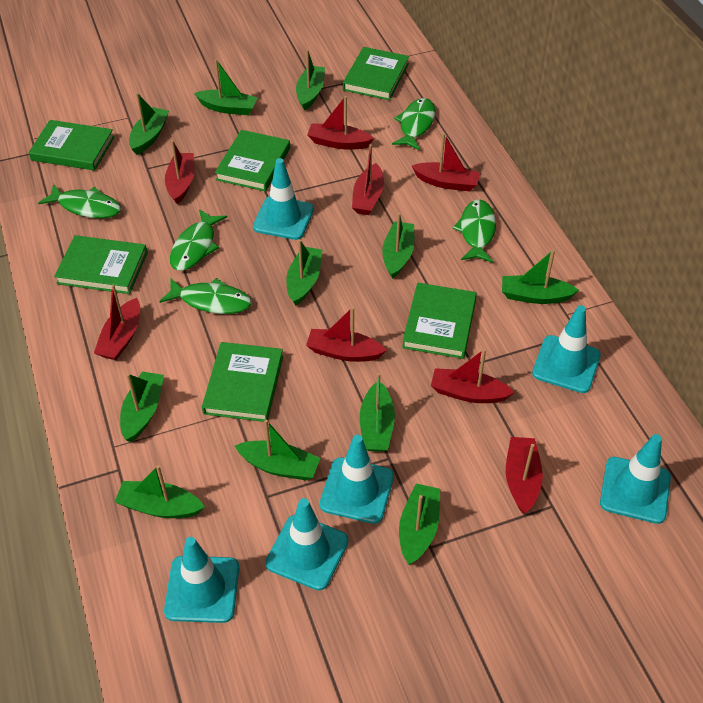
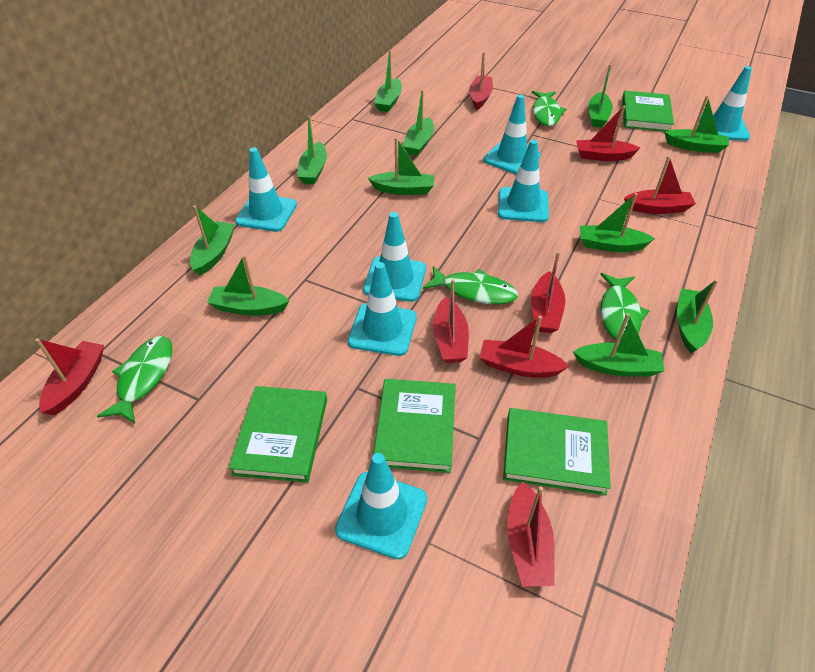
green book: [28,120,114,171] [54,235,148,294] [202,342,283,422] [215,130,290,192] [343,47,409,100] [402,283,477,359] = 6 -> [229,386,327,483] [373,379,456,473] [503,408,611,495] [622,91,674,132] = 4
green fish: [38,184,121,218] [159,278,252,314] [170,209,227,271] [392,98,435,150] [453,199,496,263] = 5 -> [97,336,172,423] [423,266,518,304] [532,91,566,126] [600,273,649,342] = 4
turquoise traffic cone: [164,537,239,623] [253,158,314,240] [265,498,349,590] [320,435,394,524] [532,305,601,393] [600,434,671,524] = 6 -> [235,147,297,232] [335,453,427,559] [348,262,417,356] [363,212,426,302] [483,95,541,175] [498,140,549,222] [699,66,752,141] = 7

